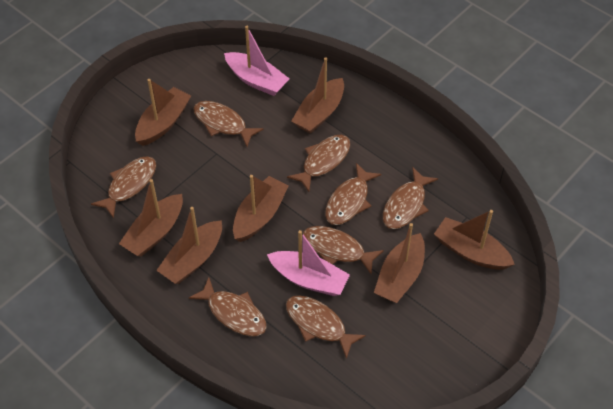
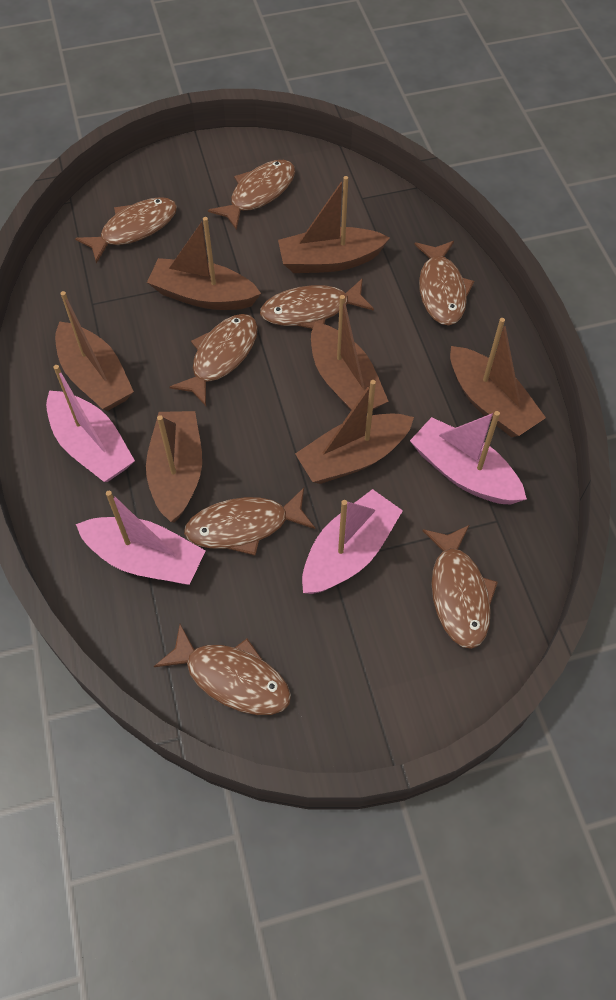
pink boat: [224,26,289,96] [267,230,350,296] = 2 -> [46,365,135,482] [76,491,206,585] [302,489,403,594] [410,411,527,505] = 4

